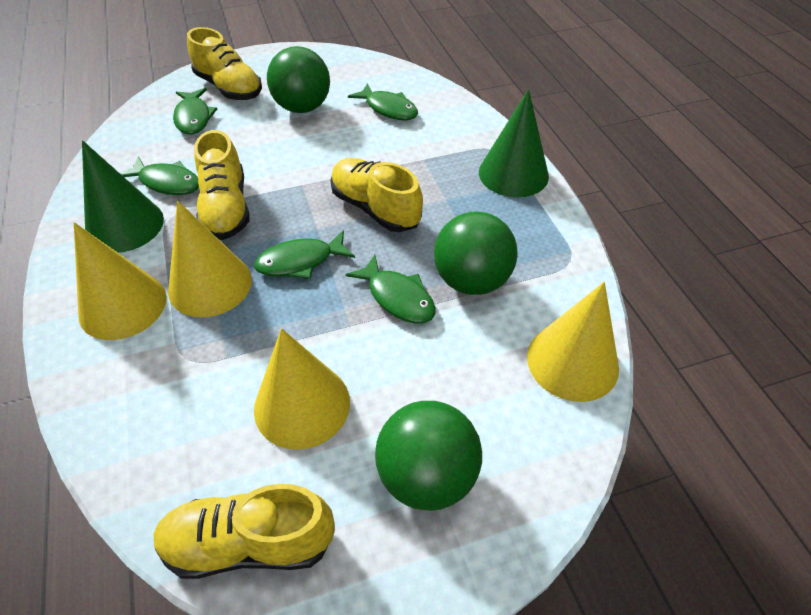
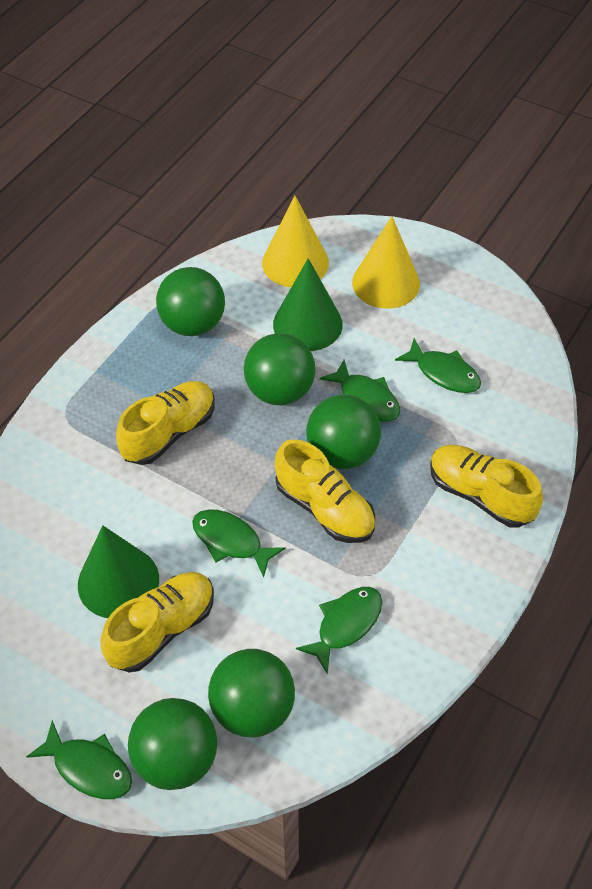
green ball: [267,46,330,113] [375,401,482,511] [434,211,518,295] = 3 -> [128,698,217,790] [156,267,225,336] [208,649,295,738] [244,333,316,405] [306,395,381,469] = 5
yellow cone: [74,222,167,340] [168,201,252,318] [254,328,350,450] [527,282,619,402] = 4 -> [262,196,329,287] [352,216,420,309] = 2

